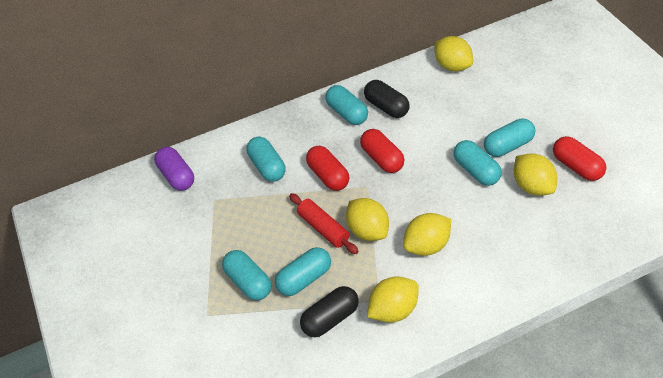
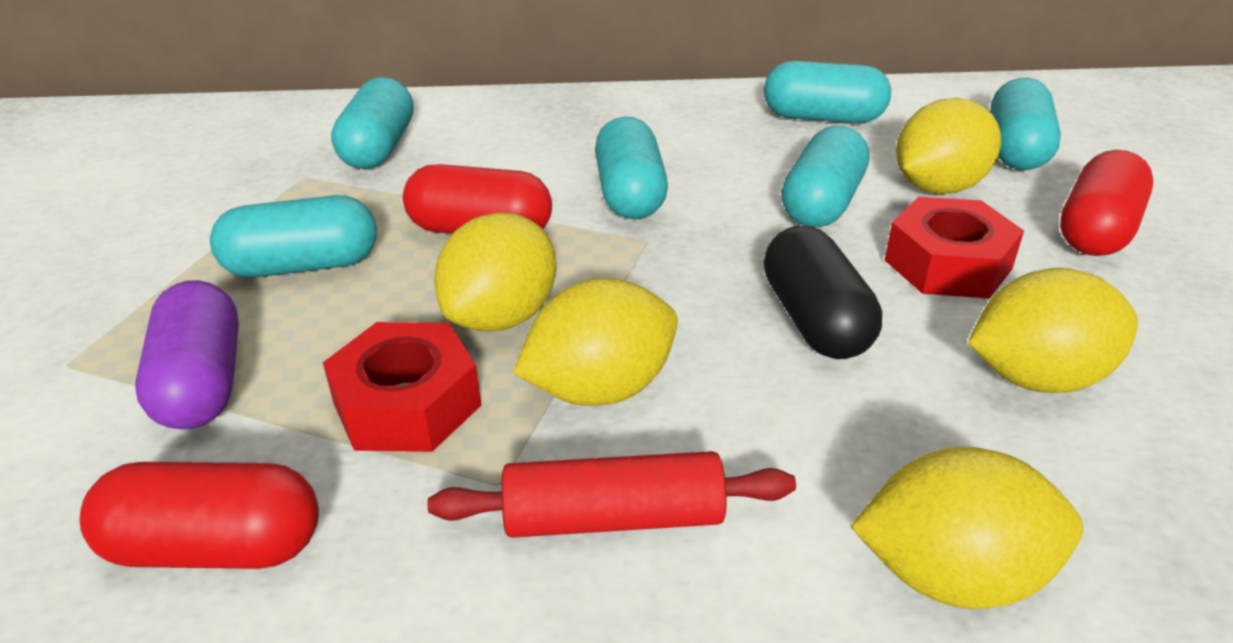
black capsule: [300,286,359,337] [364,80,410,118] = 2 -> [764,226,882,359] = 1
red nut: none = 0 -> [323,322,481,452] [885,197,1024,299] = 2

